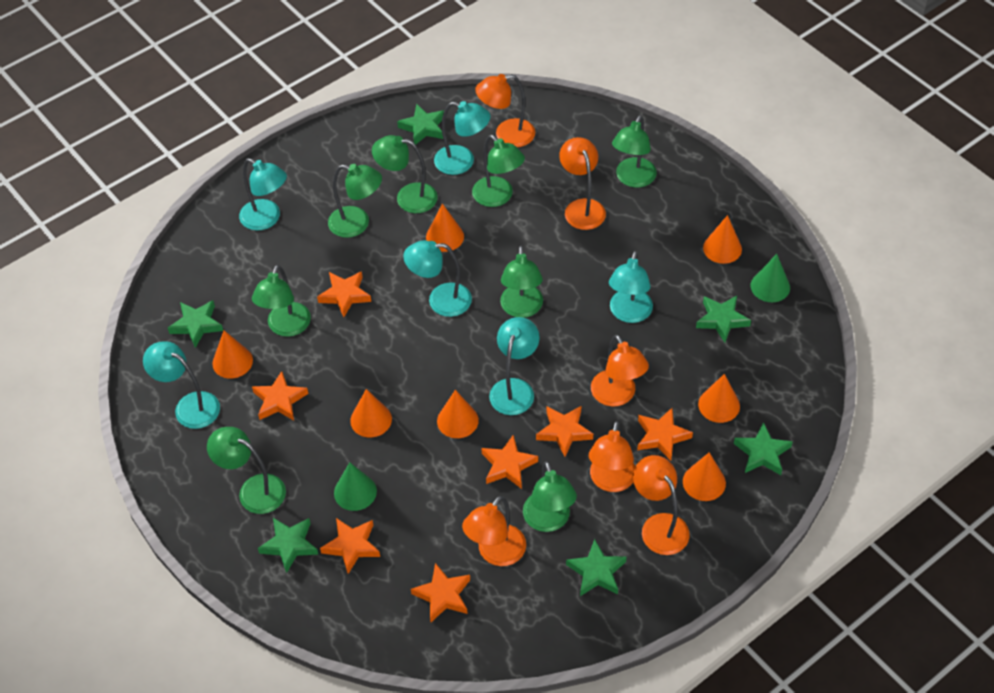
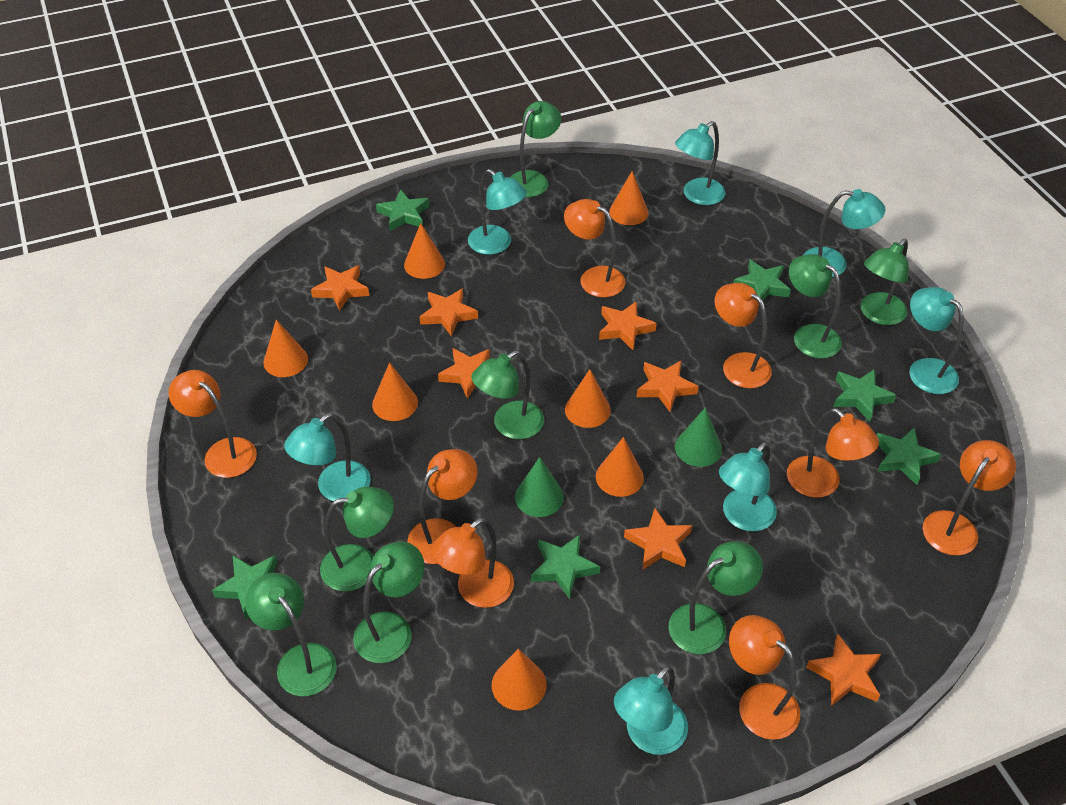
orange lamp: [462,496,526,566] [475,74,535,147] [559,137,606,230] [589,421,635,492] [591,335,649,406] [633,455,690,555] = 6 -> [168,370,257,478] [407,449,478,564] [431,518,514,608] [564,199,626,297] [715,283,772,388] [729,615,800,740] [787,408,879,498] [923,440,1016,556] = 8
turquoise lamp: [143,341,220,429] [239,158,287,231] [403,240,472,317] [434,101,490,175] [489,317,540,415] [609,251,653,323] = 6 -> [284,413,371,501] [468,169,527,255] [614,665,688,755] [675,121,725,205] [719,442,777,531] [803,189,886,277] [909,287,964,394] = 7

